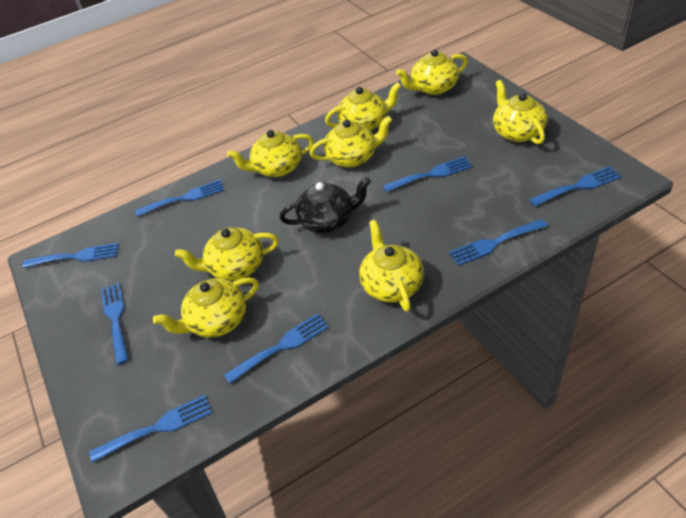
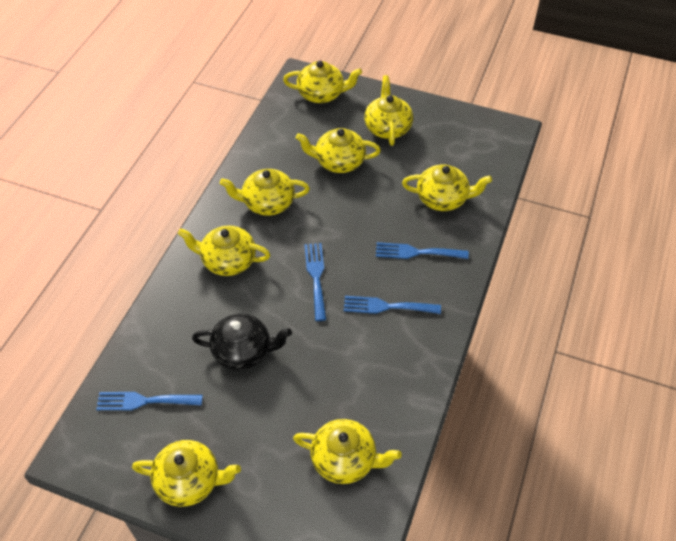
blue fork: [23,243,119,268] [90,395,212,463] [101,283,129,365] [135,180,224,217] [224,313,329,384] [383,156,472,192] [449,219,547,266] [529,166,622,206] = 8 -> [96,392,203,410] [304,243,326,321] [344,296,441,314] [376,242,469,259] = 4

